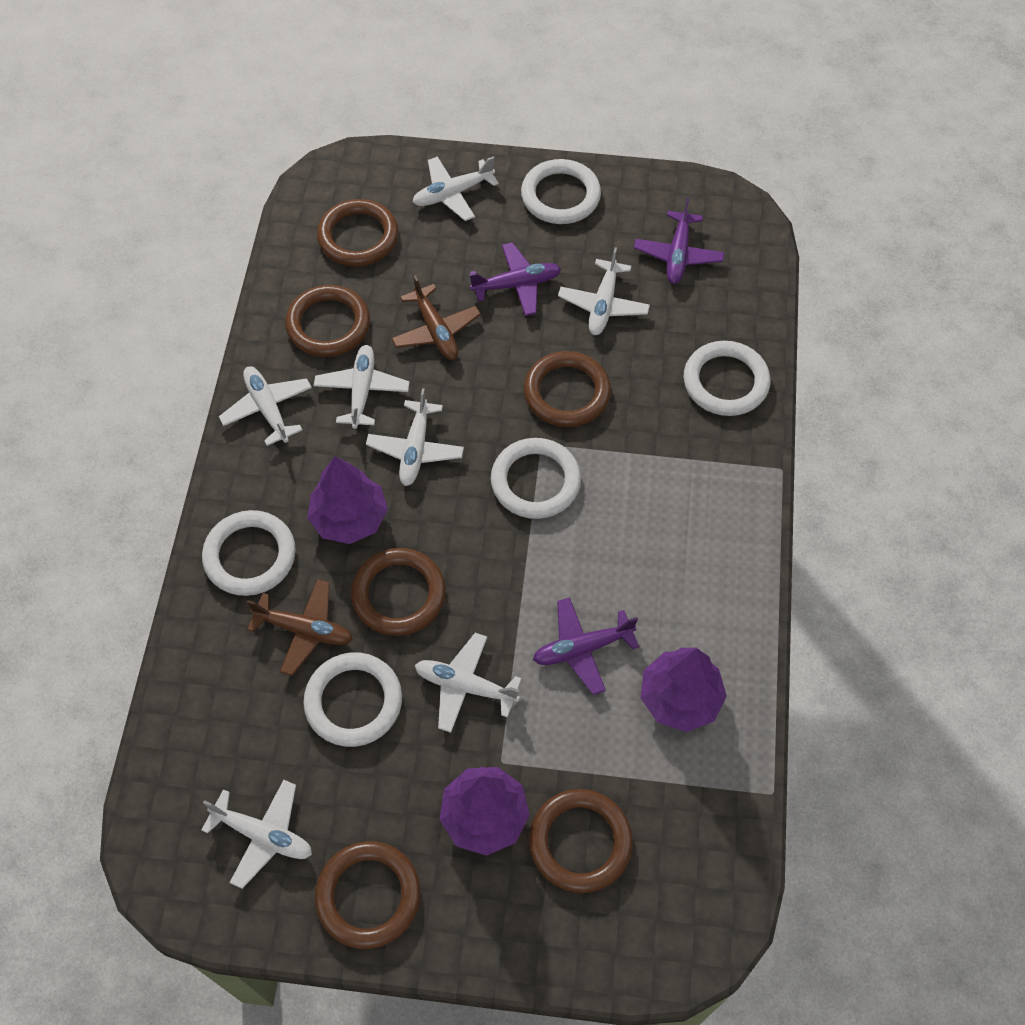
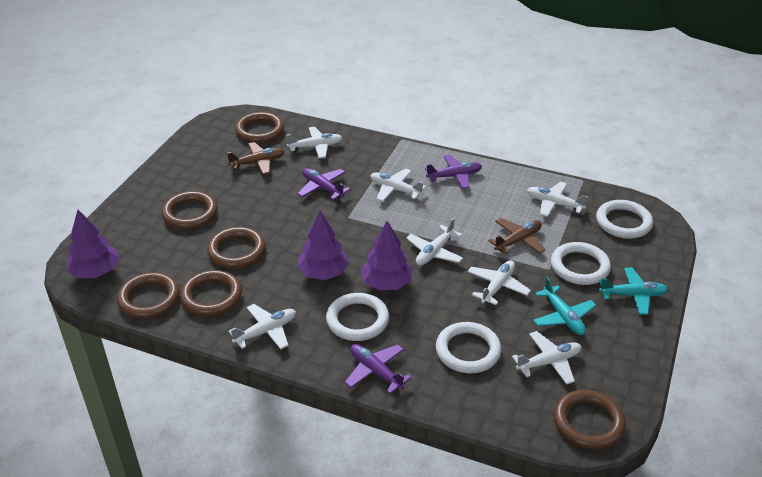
turquoise plane: none = 0 -> [533,277,596,335] [599,267,668,315] = 2
white ring: [202,510,296,596] [303,652,402,747] [491,438,581,519] [521,159,601,224] [684,341,770,416] = 5 -> [326,293,389,341] [436,322,501,373] [551,242,611,285] [596,200,653,239] = 4

